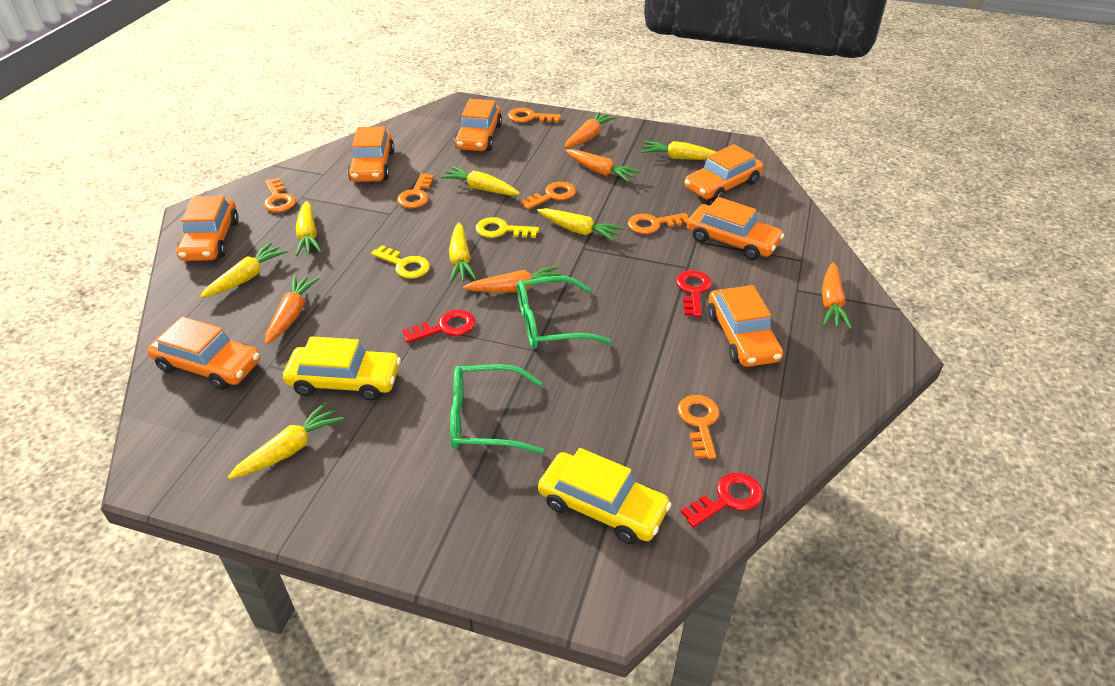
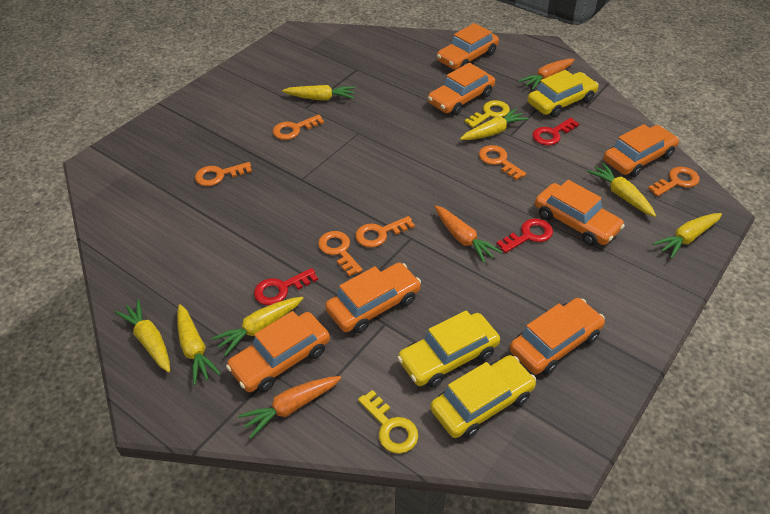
green glasses: [450,364,544,454] [517,276,611,349] = 2 -> none = 0
orange carrot: [265,275,319,345] [463,266,564,293] [564,112,616,148] [566,149,640,182] [822,262,852,329] = 5 -> [238,376,341,439] [435,205,502,263] [519,59,575,90] = 3
yellow car: [283,336,401,401] [538,448,672,544] = 2 -> [397,310,500,388] [430,355,536,439] [527,70,599,117] = 3

